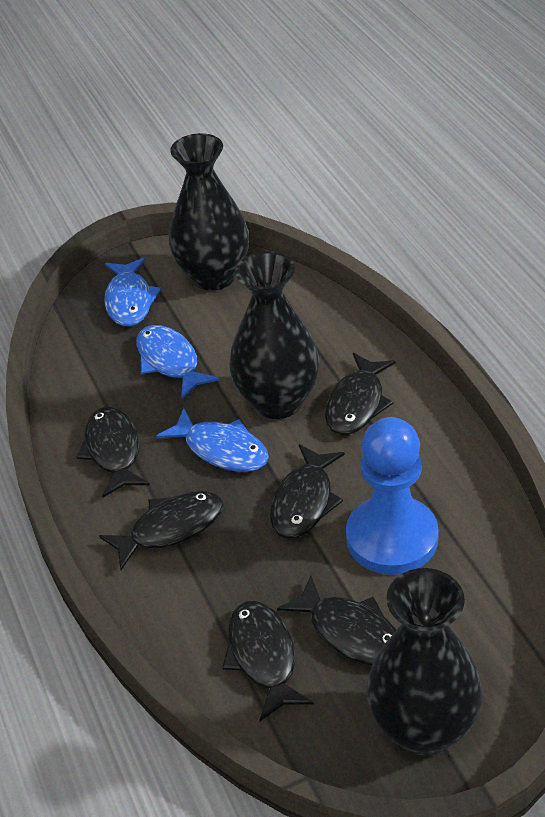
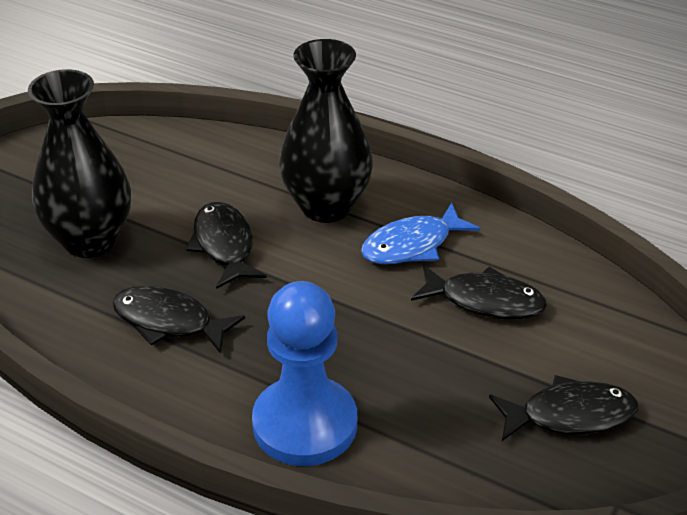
black fish: [76,407,150,497] [99,491,223,570] [222,601,314,721] [270,444,345,538] [277,576,396,666] [325,353,396,435] = 6 -> [112,286,245,354] [186,202,267,289] [411,265,547,319] [489,375,639,441] = 4
black vase: [169,133,249,291] [229,251,319,419] [366,568,483,756] = 3 -> [28,69,131,258] [279,39,373,223] = 2
blue fish: [104,258,161,326] [136,325,220,399] [156,408,269,472] = 3 -> [361,203,480,264] = 1

